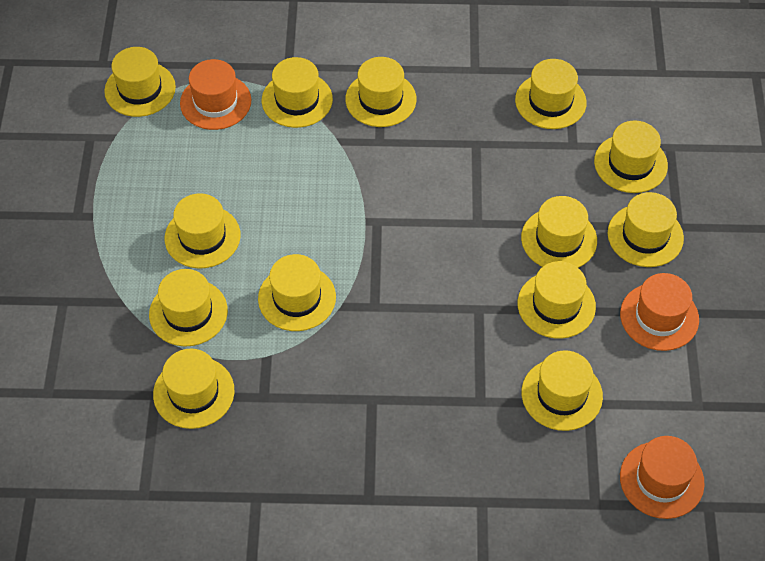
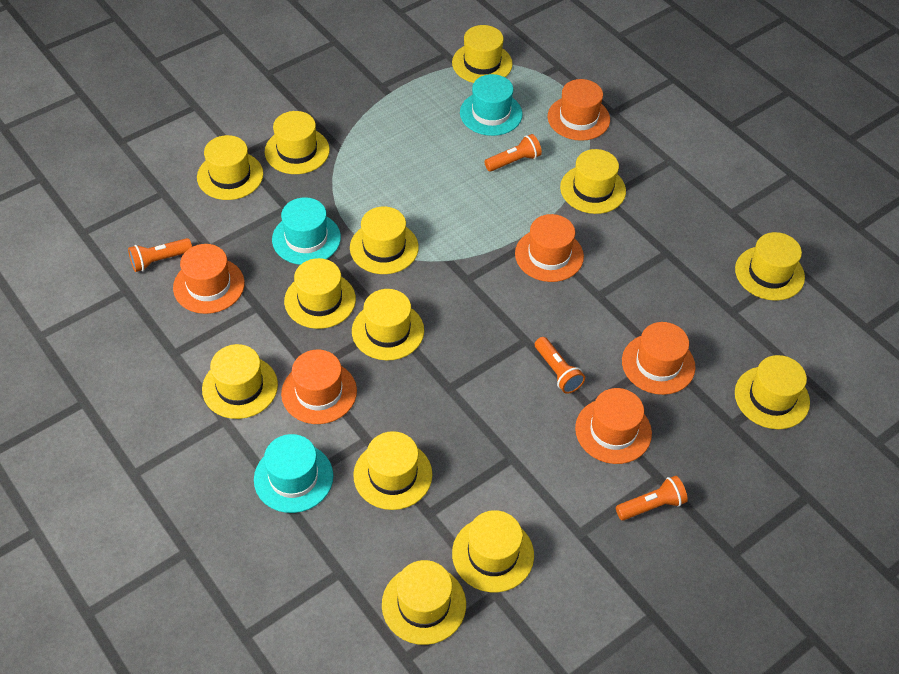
orange flashlight: none = 0 -> [128,238,192,272] [484,134,542,172] [535,337,585,394] [616,476,688,520] = 4
orange hat: [180,59,251,130] [620,273,699,351] [620,436,705,519] = 3 -> [173,244,245,314] [281,350,357,424] [515,214,584,282] [548,79,610,141] [575,388,652,464] [622,322,695,395] = 6
turquoise hat: none = 0 -> [254,434,333,513] [272,197,341,265] [460,74,523,136] = 3

